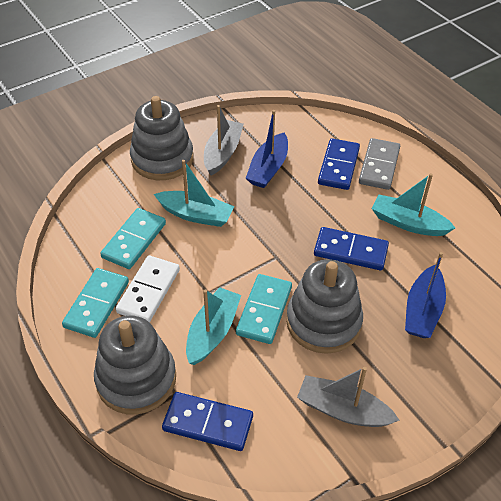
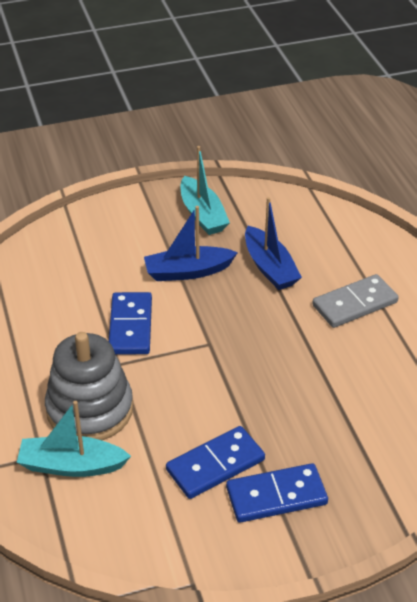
grey boat: [204,105,244,175] [297,367,399,427] = 2 -> none = 0
grey stacking toy: [94,316,176,415] [130,96,193,180] [286,259,363,354] = 3 -> [45,332,133,440] = 1
turquoise boat: [154,160,234,227] [186,287,241,365] [372,173,455,236] = 3 -> [17,401,131,477] [181,146,230,235] = 2
turquoise domino: [62,268,129,338] [100,208,166,269] [236,274,292,344] = 3 -> none = 0
white domino: [116,255,180,323] = 1 -> none = 0

